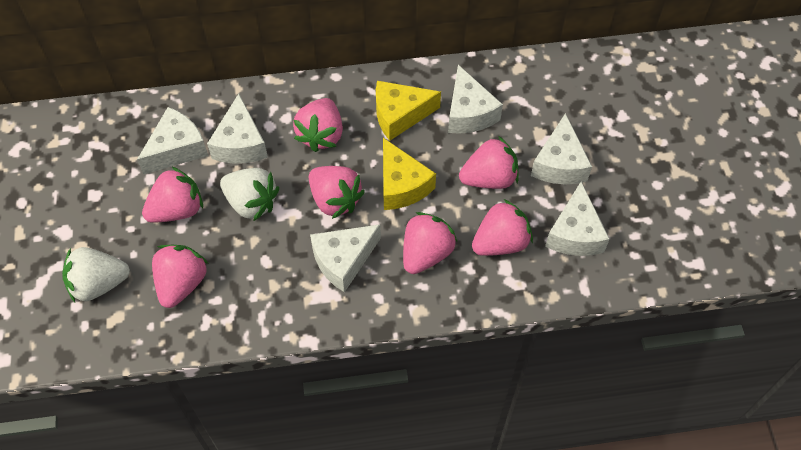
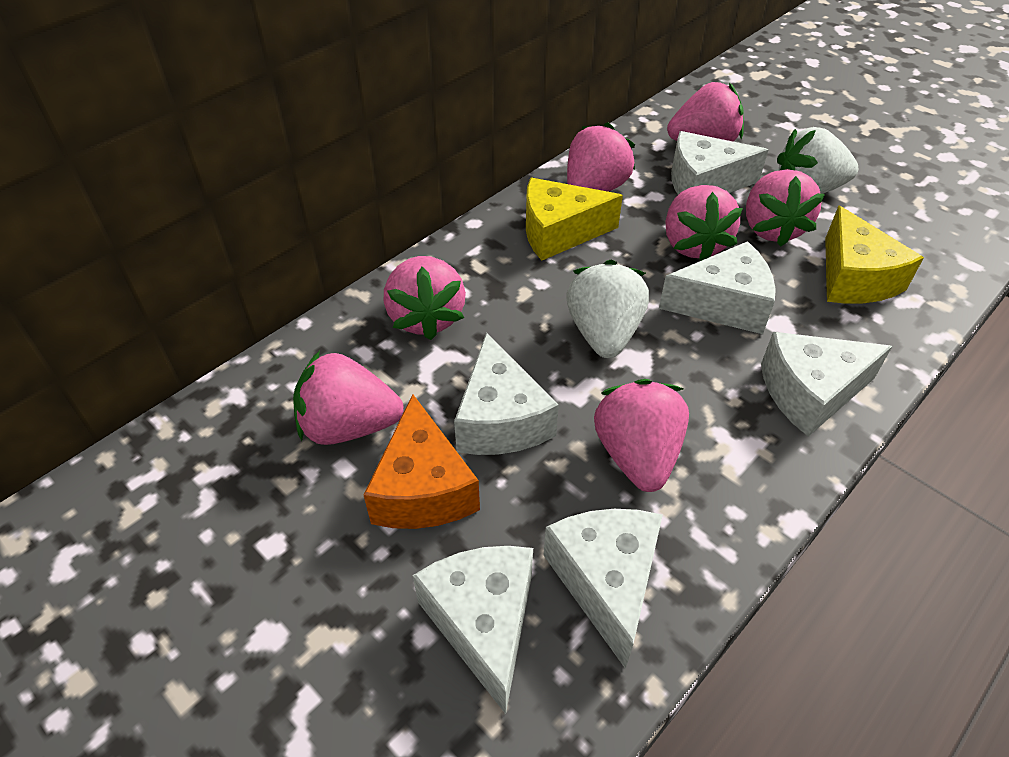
orange cheese: none = 0 -> [364,394,480,529] = 1

